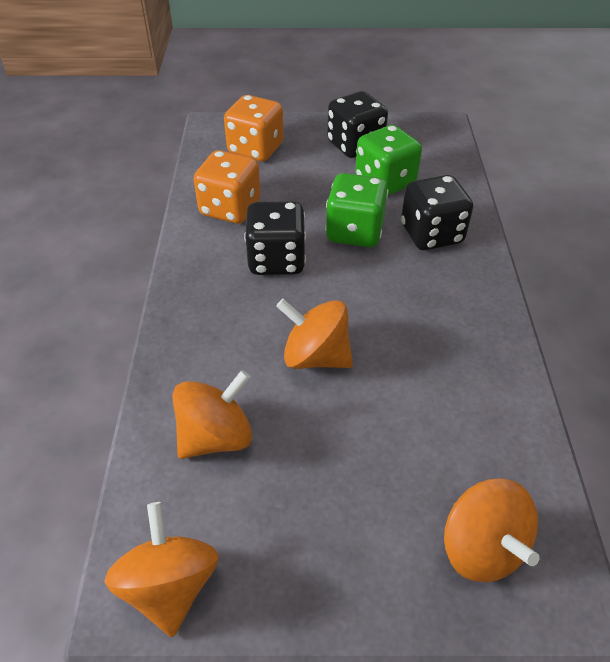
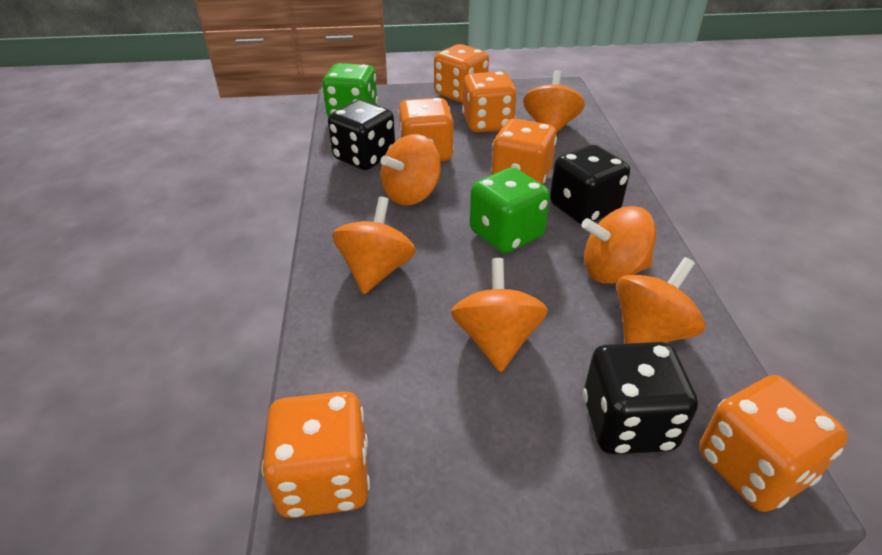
orange dice: [194,150,261,224] [224,95,284,161] = 2 -> [261,391,370,518] [398,98,454,161] [434,44,489,102] [462,71,517,132] [491,118,557,184] [699,375,848,512] = 6
orange spinning top: [104,502,219,637] [172,370,252,459] [276,299,353,369] [444,479,540,582] = 4 -> [333,197,416,294] [381,134,441,206] [451,258,548,372] [523,70,585,133] [581,206,656,284] [616,257,705,344] = 6

